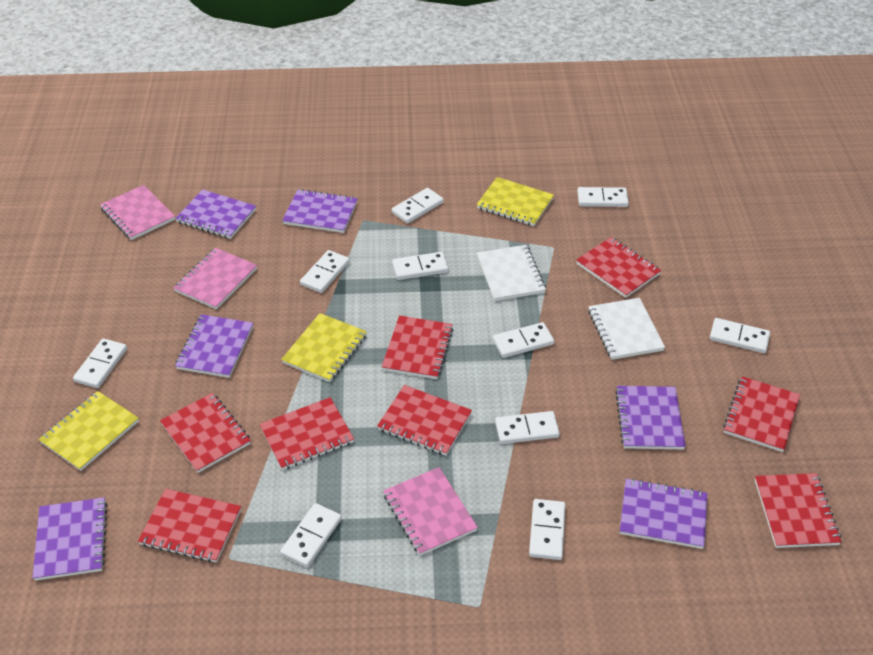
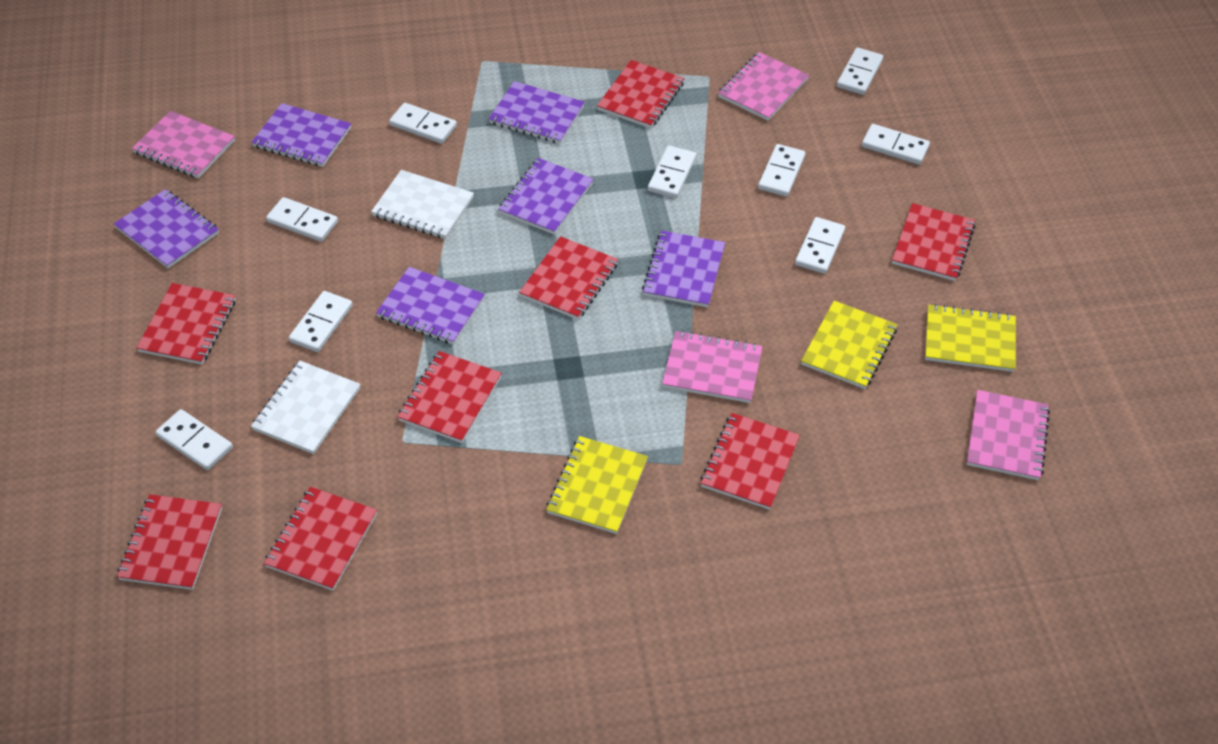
pink notebook: [100,185,175,240] [173,248,257,309] [383,467,478,556] = 3 -> [132,111,235,179] [662,330,762,403] [718,52,809,121] [967,390,1050,480] = 4
white domino: [73,338,127,388] [280,503,342,567] [300,250,350,293] [392,188,443,224] [392,252,448,280] [493,322,554,358] [495,411,560,444] [529,499,565,560] [577,187,629,207] [710,318,770,353] = 10 -> [156,409,233,470] [266,197,338,242] [289,291,353,352] [389,103,457,144] [648,146,696,198] [758,144,805,197] [795,217,845,274] [837,47,883,95] [862,124,930,165] = 9

